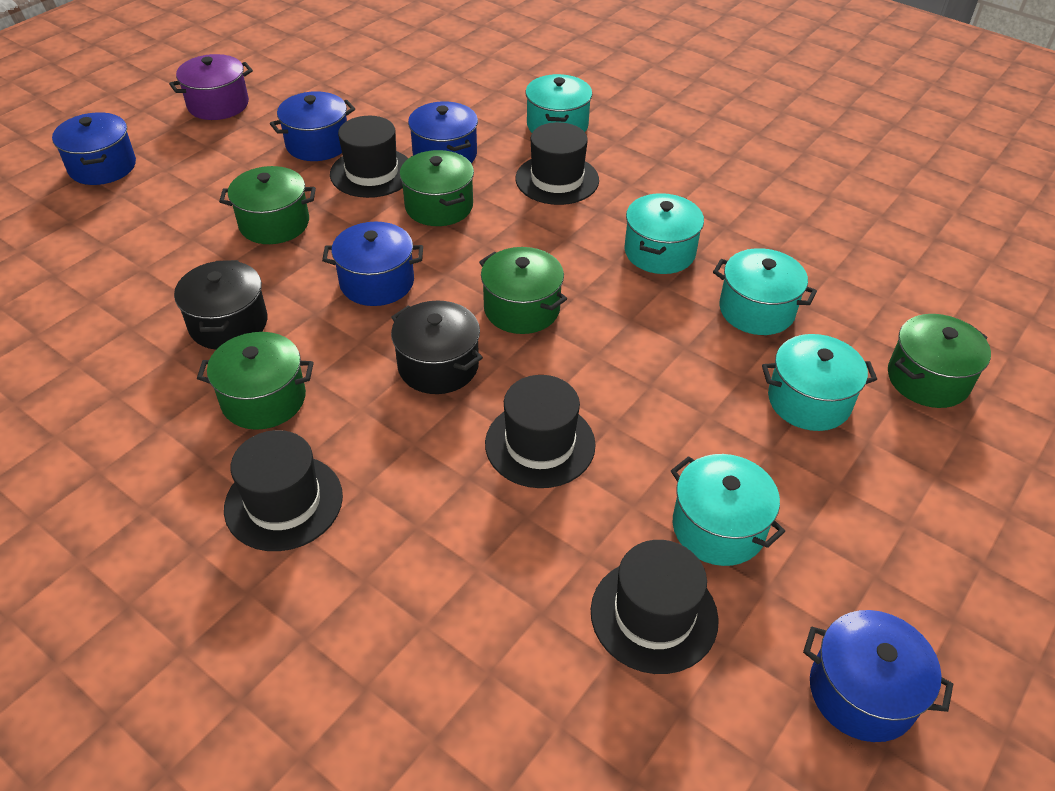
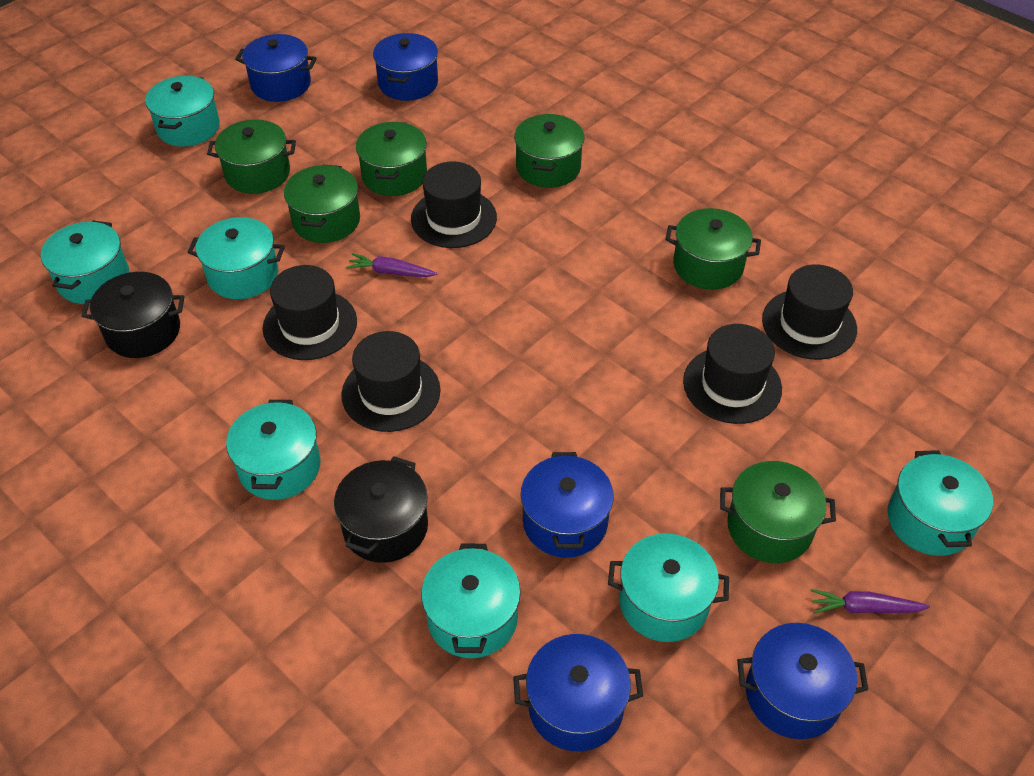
green pot: [197,332,314,430] [219,166,316,244] [400,150,474,226] [479,247,567,334] [888,314,991,408] = 5 -> [207,119,296,194] [284,164,360,243] [356,122,427,196] [514,114,585,188] [665,208,761,290] [720,461,836,563] = 6
purple carrot: none = 0 -> [346,253,438,277] [811,589,930,614] = 2
purple pot: [169,54,253,120] = 1 -> none = 0
turquoise pot: [526,74,592,133] [624,193,704,274] [671,454,785,566] [713,248,817,335] [762,334,877,431] = 5 -> [41,221,129,304] [145,76,220,147] [188,217,285,299] [226,400,321,500] [421,543,521,658] [608,533,729,642] [888,450,993,556] = 7

